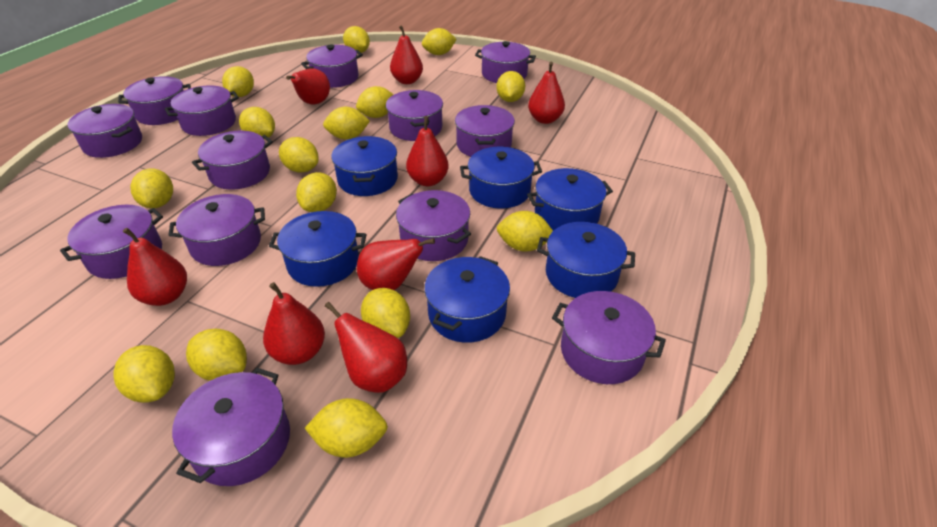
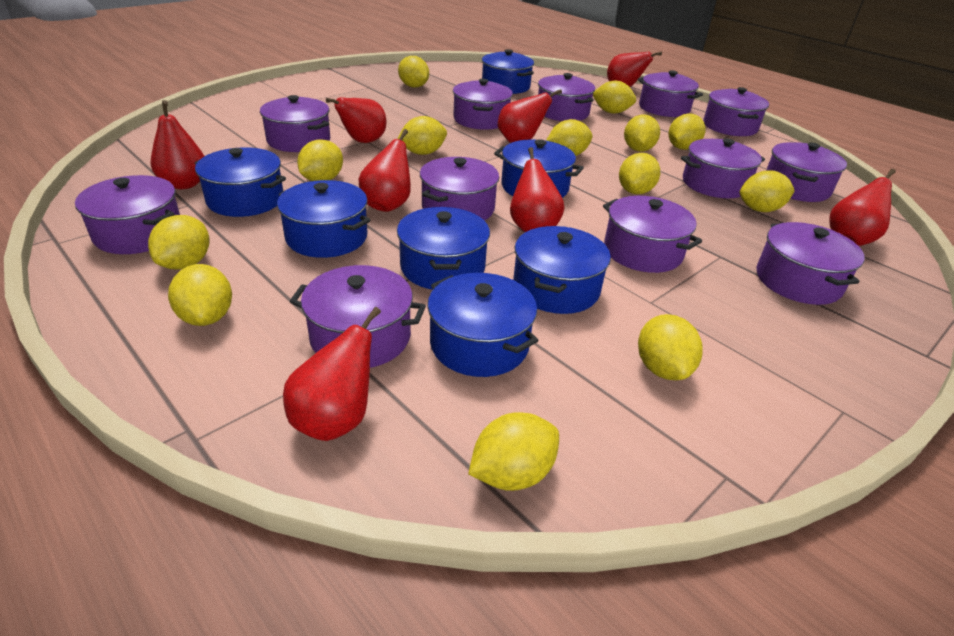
blue pot: [269,211,367,287] [331,136,398,196] [424,256,510,343] [460,147,542,209] [527,168,613,231] [537,222,635,298] = 6 -> [195,147,286,217] [277,180,370,258] [397,207,490,290] [427,273,539,377] [482,49,534,94] [494,139,584,198] [513,226,611,314] = 7
purple pot: [60,205,163,279] [68,104,142,158] [118,76,191,125] [165,85,239,136] [169,194,265,266] [172,368,290,486] [192,131,273,190] [301,45,363,88] [386,90,443,141] [396,190,471,261] [455,105,515,157] [475,41,536,83] [552,291,666,384] = 13 -> [75,175,180,254] [260,95,330,152] [290,265,426,368] [420,157,499,221] [453,79,513,130] [538,73,595,121] [603,196,702,273] [638,70,703,117] [681,139,765,198] [703,87,769,136] [756,222,865,305] [766,142,847,202] = 12
yellow lemon: [113,345,175,403] [130,169,173,208] [186,329,247,381] [222,66,254,97] [239,107,275,138] [279,137,319,173] [296,172,337,212] [305,398,388,458] [323,107,370,140] [343,26,370,53] [356,86,394,118] [361,288,410,338] [422,28,456,55] [496,71,525,102] [497,211,553,251] = 15 -> [148,215,210,270] [168,264,232,326] [297,139,343,181] [397,116,447,155] [398,56,429,88] [468,412,559,491] [546,119,593,156] [593,81,636,114] [619,153,660,194] [624,114,660,152] [638,314,702,380] [669,113,705,150] [740,170,795,212] = 13

